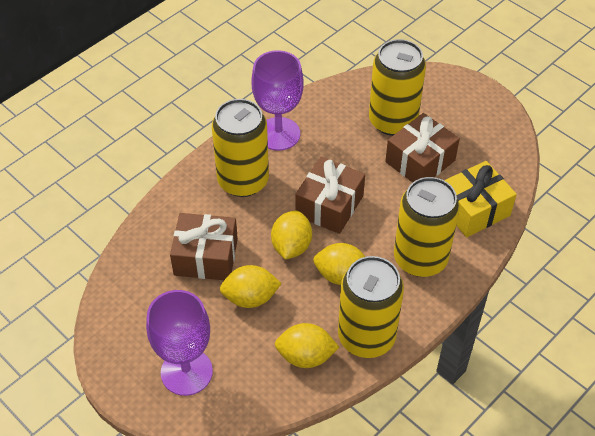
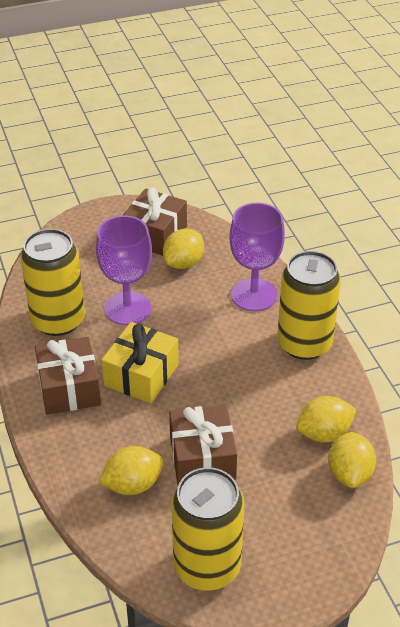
yellow can: [212,99,269,197] [338,256,404,358] [369,39,426,136] [394,177,460,277] = 4 -> [20,229,85,336] [171,467,244,591] [277,251,341,360] = 3

